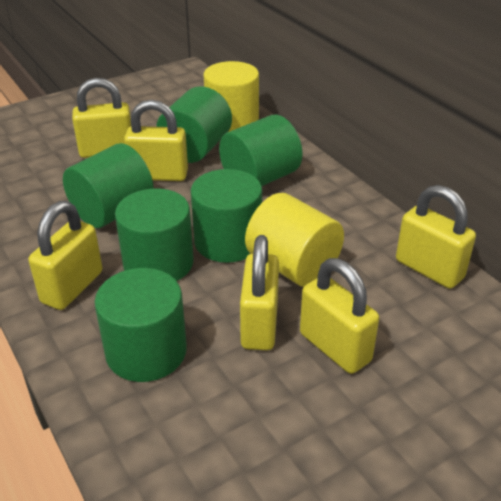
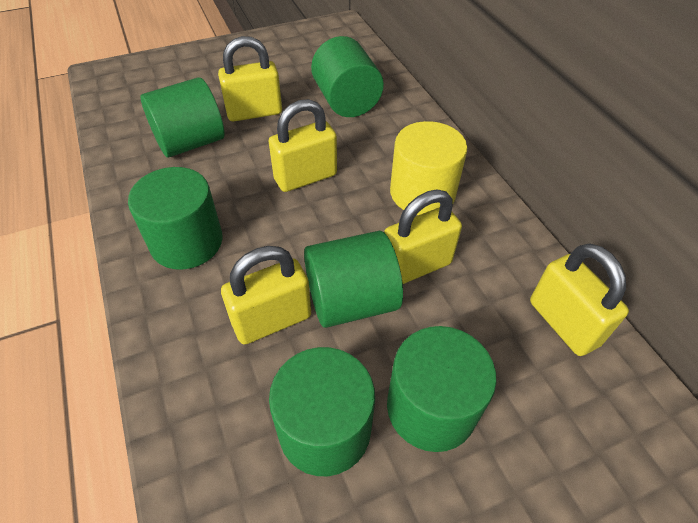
yellow cylinder: [204,61,259,132] [245,193,344,287] = 2 -> [390,121,467,215] = 1
yellow padlock: [28,201,102,310] [72,78,131,158] [124,100,188,181] [240,235,279,350] [300,258,379,374] [396,185,476,289] = 6 -> [218,36,282,121] [221,246,311,345] [268,99,337,192] [384,190,462,284] [530,243,629,356] = 5

